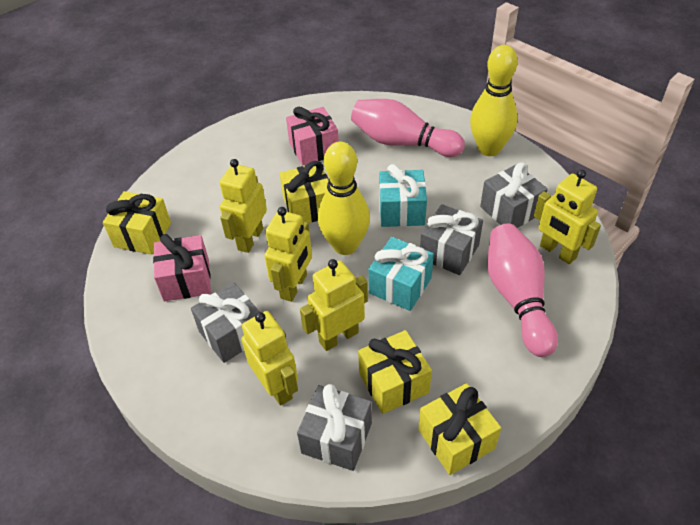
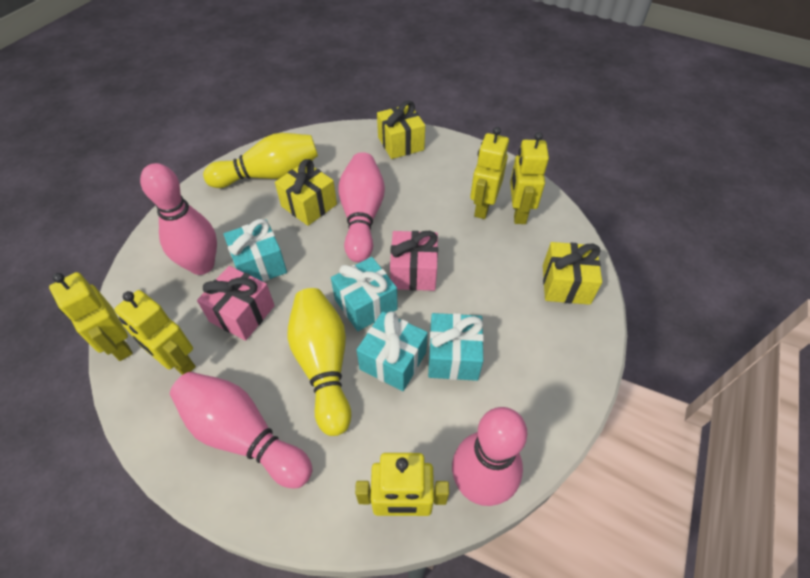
grey gift: [191,283,260,363] [297,384,372,471] [420,204,483,275] [480,162,548,228] = 4 -> none = 0
pink bowling pin: [351,99,465,157] [487,224,558,357] = 2 -> [140,163,217,275] [170,372,312,488] [338,152,385,262] [452,407,527,506] = 4
turquoise gift: [369,237,434,311] [379,164,427,227] = 2 -> [223,219,287,282] [331,257,398,331] [357,311,428,391] [428,313,484,381] = 4
yellow gift: [103,191,171,255] [280,161,329,223] [358,330,432,414] [418,383,501,475] = 4 -> [275,159,337,226] [377,100,425,159] [543,242,602,305] = 3

